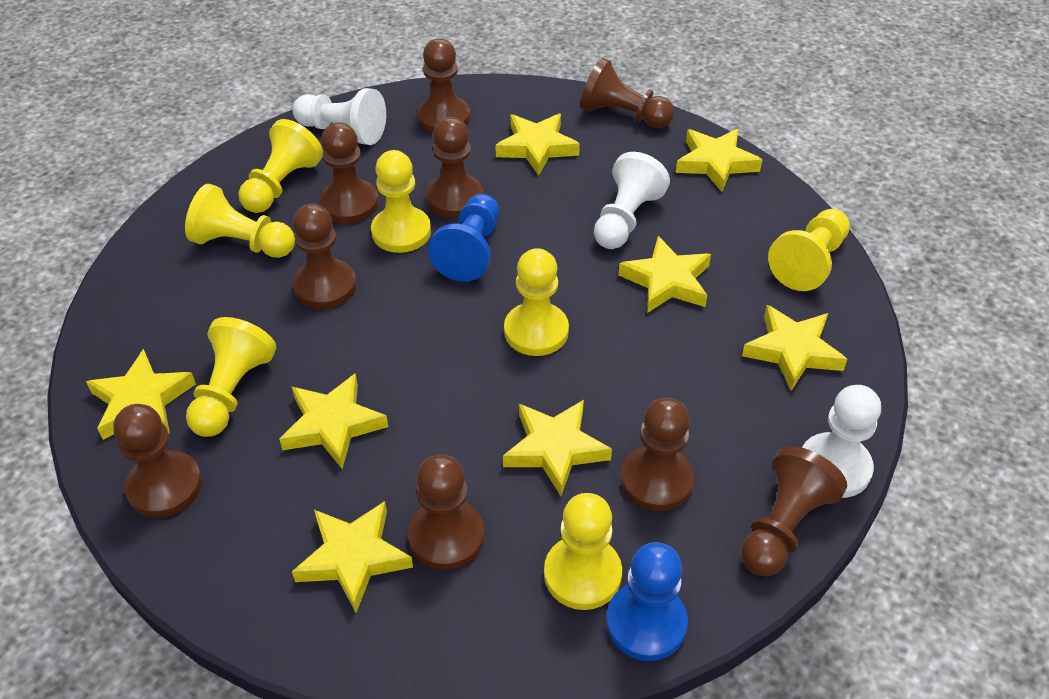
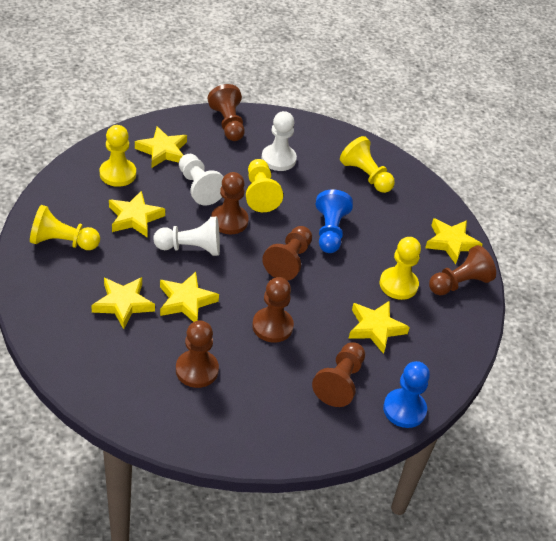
brown pawn: [113,404,202,518] [293,204,357,309] [320,122,379,224] [408,455,484,570] [417,39,470,133] [426,117,484,218] [580,58,674,129] [621,398,694,511] [741,446,847,576] = 9 -> [176,320,219,388] [208,84,245,141] [211,172,249,234] [252,277,294,343] [262,226,312,281] [312,342,365,407] [429,245,496,295] = 7
yellow pawn: [185,184,295,258] [186,317,276,437] [239,119,323,213] [371,150,431,253] [504,248,569,356] [544,493,622,610] [768,209,850,291] = 7 -> [30,205,100,250] [100,125,136,187] [246,159,283,212] [340,136,395,193] [380,237,421,300] = 5
yellow star: [86,349,196,440] [279,373,388,469] [292,501,413,613] [495,114,580,176] [503,400,612,496] [618,236,711,313] [675,129,762,192] [742,305,847,391] = 8 -> [91,277,155,329] [109,191,165,238] [135,126,187,168] [160,272,219,322] [348,301,410,354] [425,218,483,264] = 6

